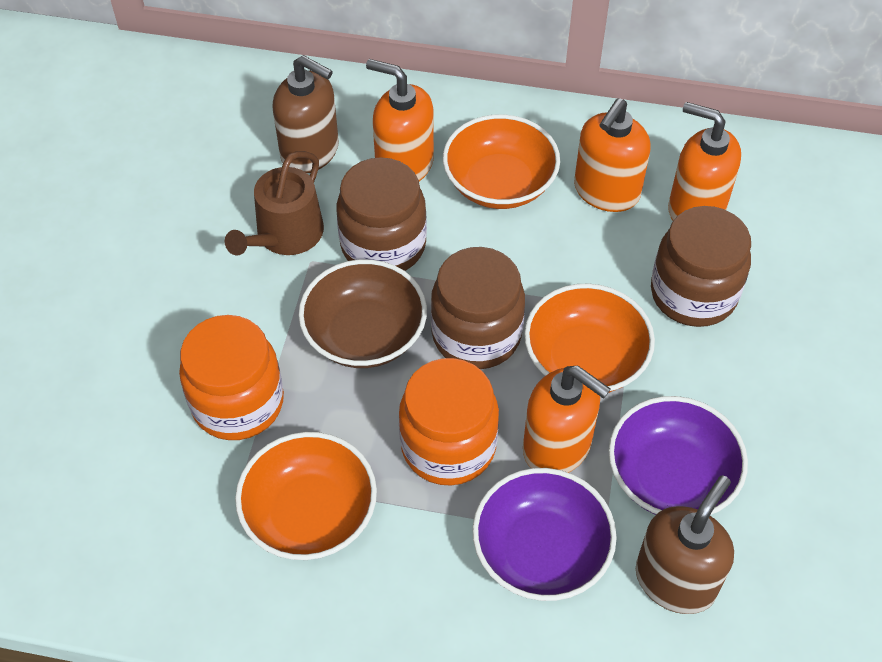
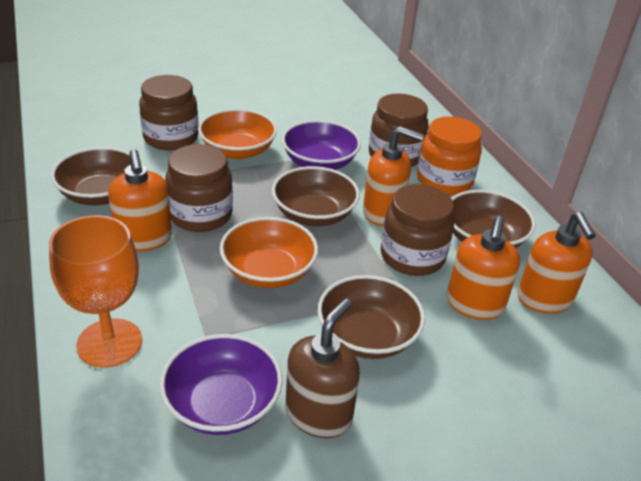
brown bowl: [299,259,427,368] = 1 -> [51,147,142,205] [272,166,360,226] [317,275,425,359] [451,190,536,248] = 4
brown jar: [337,157,427,271] [431,247,525,369] [651,206,751,327] = 3 -> [139,75,199,151] [165,144,233,232] [369,94,429,167] [381,184,454,276] = 4
brown soap dispenser: [272,55,339,173] [636,475,734,614] = 2 -> [285,298,360,438] = 1
brown watering can: [225,151,324,255] = 1 -> none = 0
orange bowl: [235,432,377,560] [443,114,560,209] [524,283,655,393] = 3 -> [198,109,277,159] [220,217,318,288] = 2
orange goblet: none = 0 -> [49,215,142,368] = 1
orange jar: [179,315,284,440] [399,358,499,486] = 2 -> [417,116,482,195] = 1

